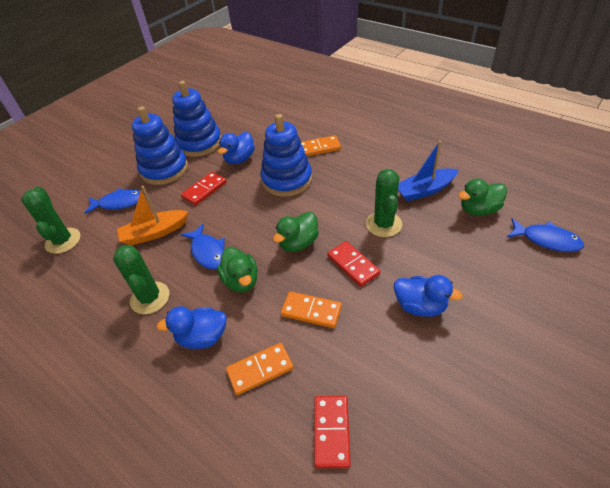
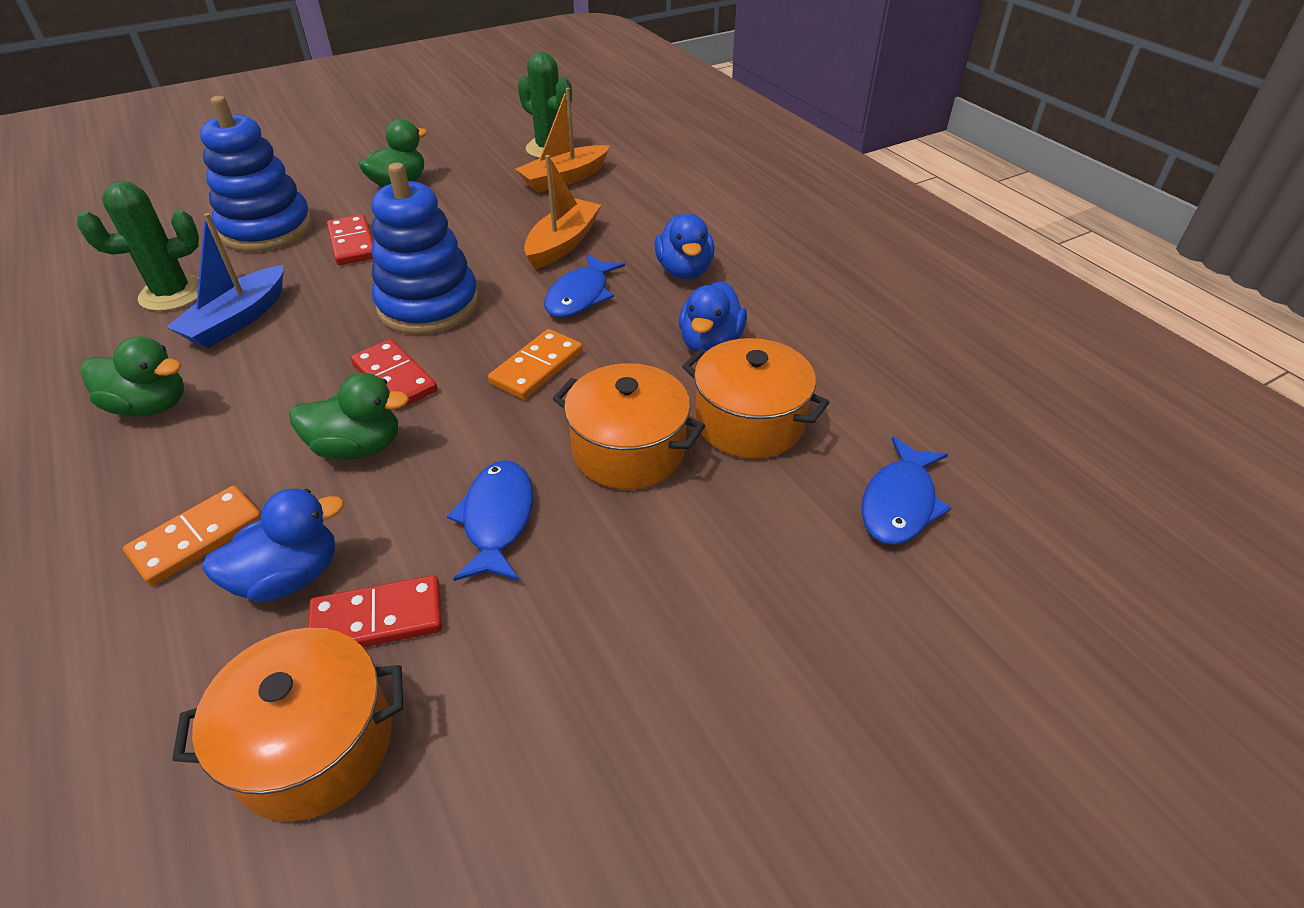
blue stacking toy: [132,106,188,185] [172,81,221,157] [260,114,312,197] = 3 -> [200,96,312,252] [371,163,479,335] = 2
green cactus: [21,187,81,254] [113,245,170,314] [366,169,402,237] = 3 -> [77,181,199,311] [518,52,572,158] = 2
orange boat: [117,186,189,245] = 1 -> [515,88,610,193] [524,155,601,269] = 2
orange domino: [226,343,294,395] [281,291,342,328] [301,135,341,156] = 3 -> [123,485,261,586] [488,329,583,400] = 2
orange pot: none = 0 -> [172,628,403,822] [553,363,705,489] [682,338,830,459] = 3

